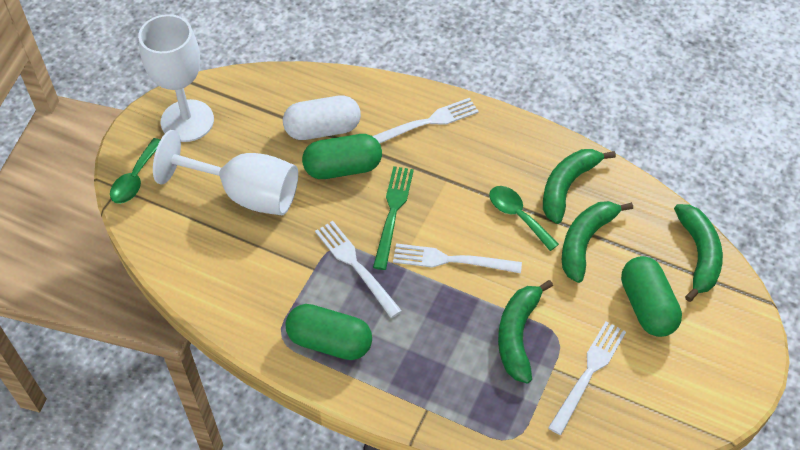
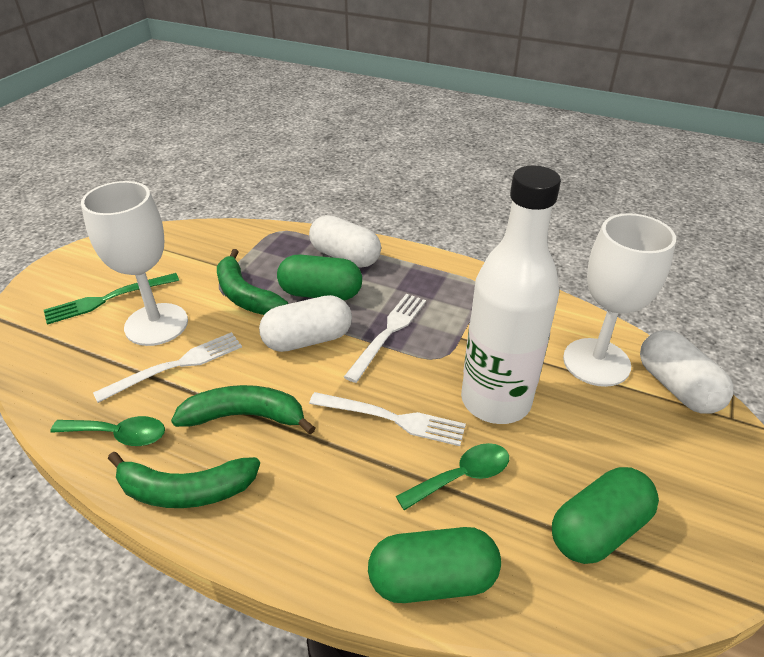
green banana: [498,280,553,384] [543,149,616,224] [562,201,633,283] [674,204,723,302] = 4 -> [108,452,260,508] [171,385,315,434] [217,249,288,315] = 3
white bottle: none = 0 -> [461,165,561,424] = 1
white capsule: [283,96,361,140] = 1 -> [259,295,352,352] [309,215,381,268] [640,330,733,414] = 3
white fork: [315,221,402,318] [373,98,479,143] [393,243,522,273] [548,321,626,435] = 4 -> [93,332,242,403] [309,392,466,446] [344,294,426,383] = 3

